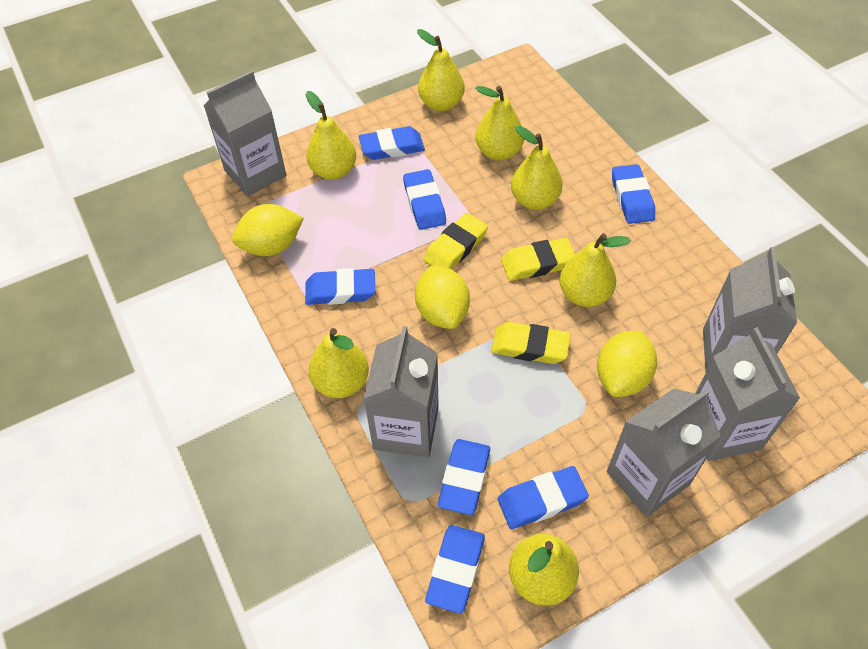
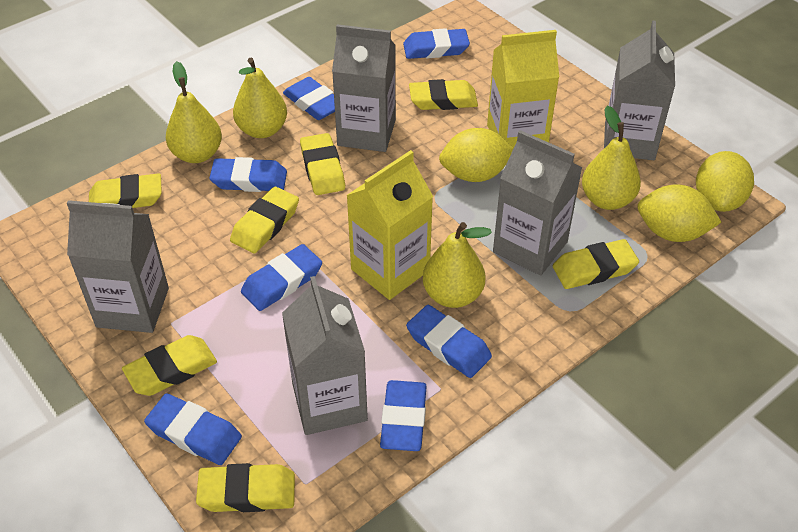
yellow carton: none = 0 -> [346,150,433,300] [487,30,559,148] = 2
yellow eraser: [423,213,488,269] [491,322,570,364] [501,238,575,281] = 3 -> [89,173,162,208] [122,335,217,396] [196,463,295,512] [230,187,299,253] [300,133,345,195] [409,79,478,110] [553,239,639,289] = 7
yellow pear: [306,91,356,180] [309,328,369,398] [417,29,465,111] [475,86,524,161] [509,534,579,606] [511,126,563,210] [559,233,631,307] = 7 -> [166,61,222,163] [233,58,287,138] [423,222,492,308] [582,106,641,210] = 4

